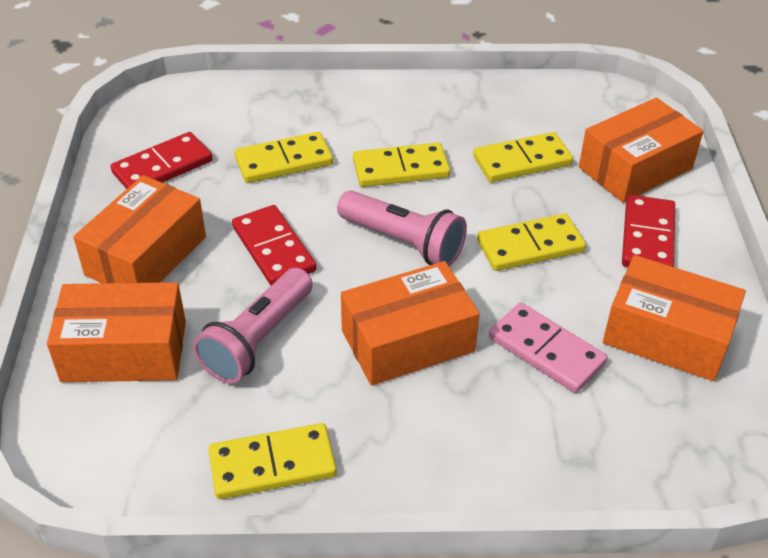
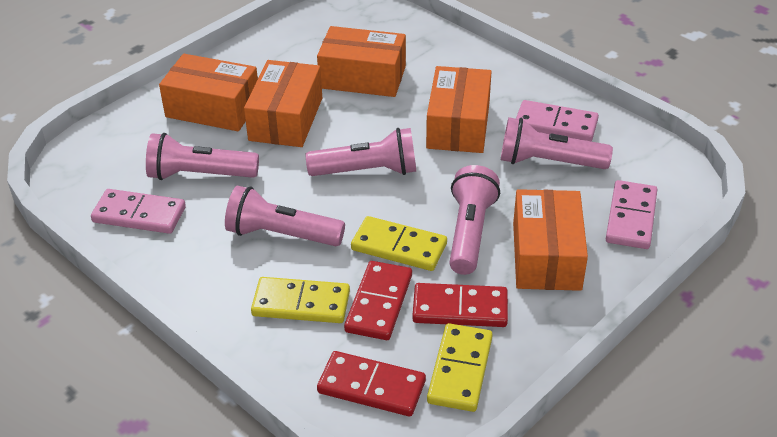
pink domino: [489,303,607,393] = 1 -> [91,189,186,234] [516,100,599,141] [606,180,657,249] = 3
pink flashlight: [193,268,313,384] [337,190,467,266] = 2 -> [146,133,259,180] [225,186,345,246] [306,128,416,176] [449,165,500,275] [501,117,613,169] = 5
yellow domino: [209,423,337,499] [234,132,333,183] [353,142,450,187] [473,132,573,182] [477,214,586,271] = 5 -> [251,277,350,323] [351,216,447,271] [427,323,493,412] = 3

